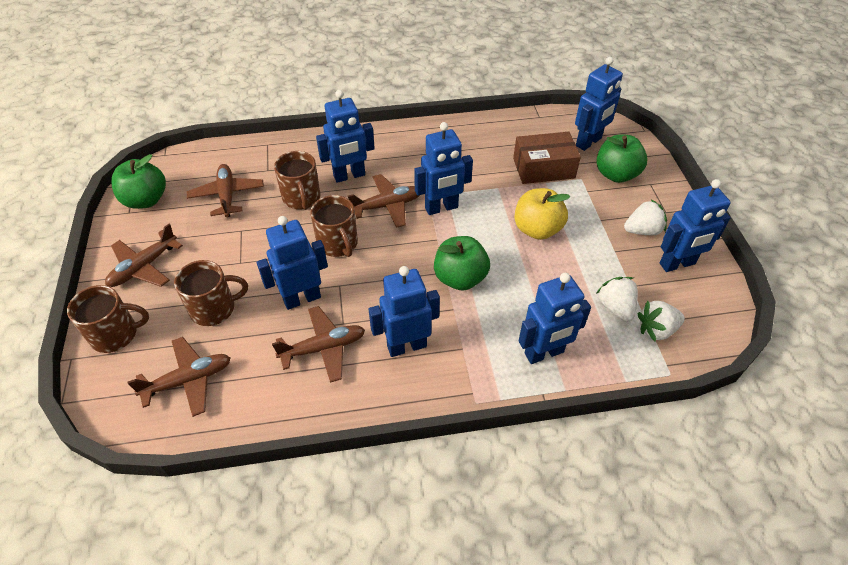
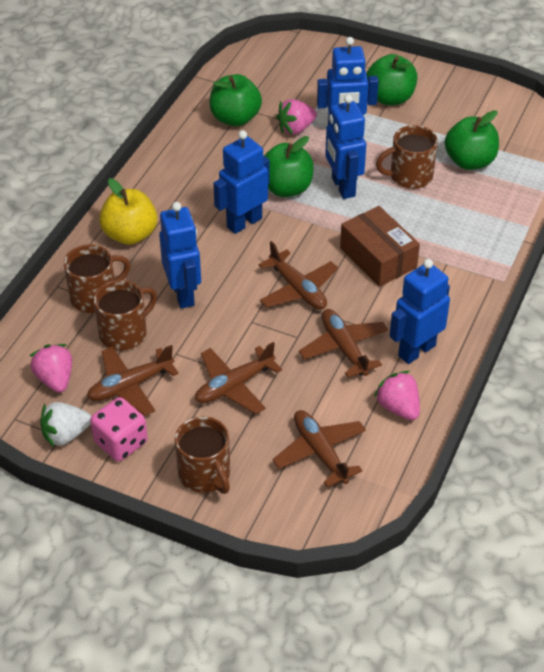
blue robot: [257,216,328,310] [316,90,375,183] [369,266,440,357] [414,122,473,215] [519,273,591,364] [575,57,623,151] [660,179,731,272] = 7 -> [159,202,201,309] [213,130,270,234] [317,37,379,125] [325,95,366,199] [390,259,450,364] = 5
green apple: [111,154,166,209] [434,236,490,291] [596,134,647,183] = 3 -> [209,74,262,126] [264,136,314,197] [366,54,417,105] [445,110,499,170] = 4
pink dice: none = 0 -> [90,397,148,461] = 1
pink strawberry: none = 0 -> [30,344,72,393] [276,99,317,135] [374,371,420,420] = 3
white strawberry: [596,277,638,321] [624,199,667,235] [637,301,685,342] = 3 -> [40,402,91,447] = 1

